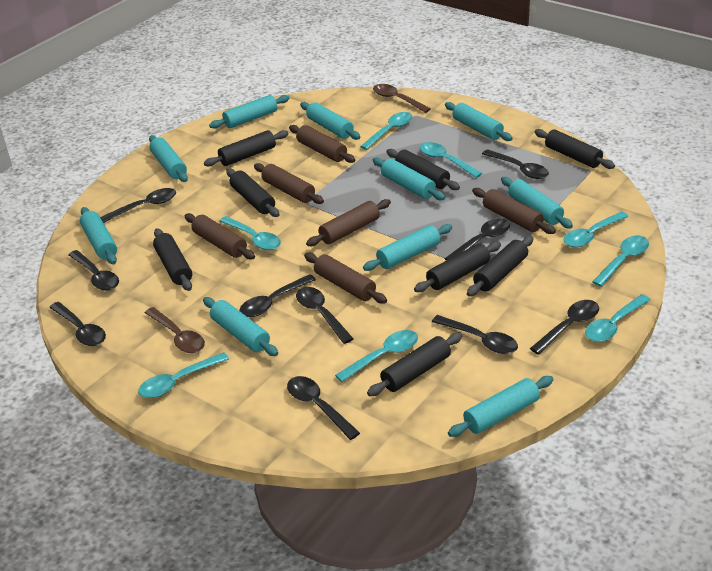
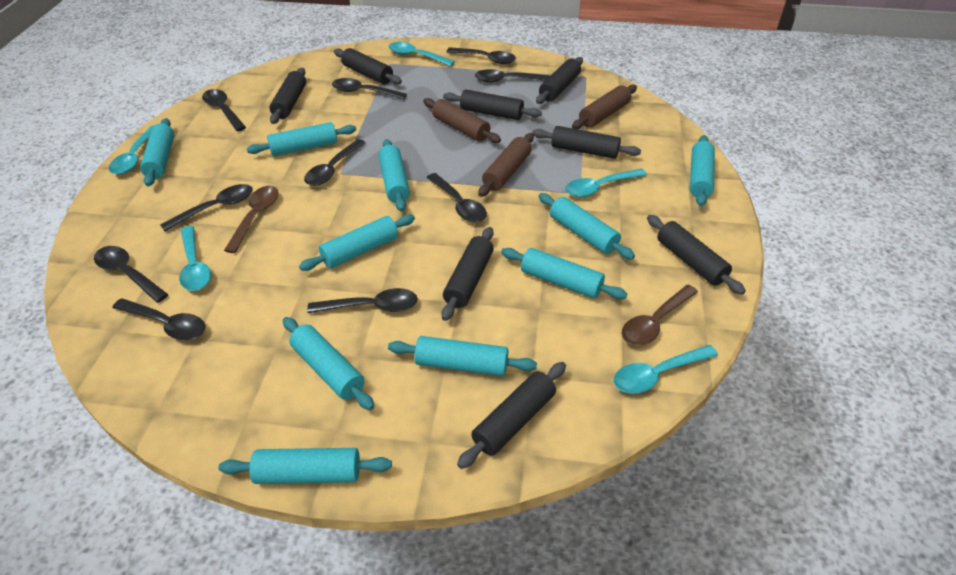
brown rolling pin: [185,213,255,259] [254,163,324,204] [289,125,355,163] [304,253,387,304] [306,199,391,246] [472,188,556,234] = 6 -> [423,98,501,143] [478,133,534,197] [572,85,637,129] = 3
turquoise spoon: [138,352,229,398] [220,216,281,250] [335,330,418,382] [360,112,412,150] [420,142,482,178] [564,211,629,247] [585,294,651,342] [592,235,649,287] = 8 -> [109,126,153,175] [179,226,211,291] [389,42,455,66] [565,168,647,197] [614,345,718,394] = 5

